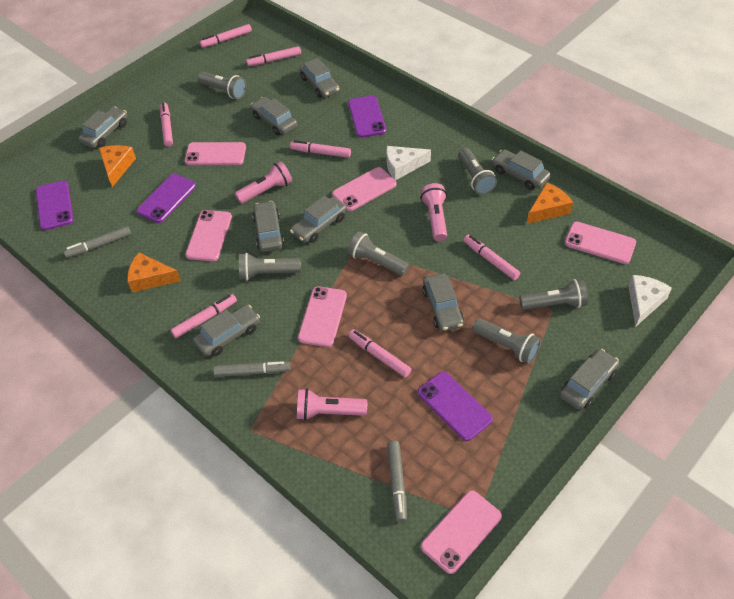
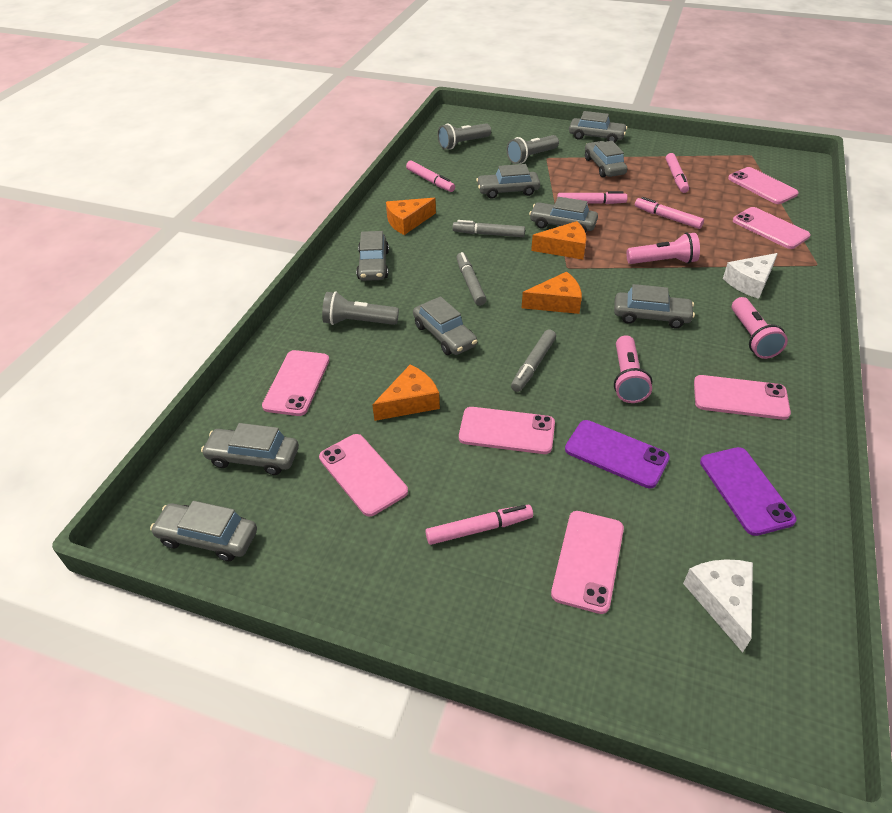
grey flashlight: [198,72,247,99] [239,252,301,281] [348,231,409,276] [458,148,497,195] [472,319,541,364] [519,279,588,310] = 6 -> [322,291,399,325] [438,123,491,150] [506,135,559,164] = 3
orange cheese: [99,145,136,187] [127,253,181,292] [527,183,573,224] = 3 -> [372,365,440,421] [386,198,436,235] [522,272,582,314] [531,221,586,260] = 4
pink marker: [160,103,173,147] [170,294,237,338] [200,24,252,48] [246,46,301,66] [290,140,351,158] [348,329,411,377] [464,235,520,280] = 7 -> [406,161,455,192] [425,505,533,545] [557,191,628,204] [635,197,704,229] [666,153,689,193] = 5
pink phone: [185,142,246,165] [185,210,232,261] [298,286,347,347] [332,167,397,211] [421,490,502,574] [565,221,636,264] = 6 -> [262,350,329,416] [319,434,408,516] [459,407,555,454] [551,511,624,614] [694,375,791,420] [728,167,799,204] [733,207,810,249] = 7
purple phone: [36,181,74,230] [136,174,196,223] [348,96,386,138] [418,372,493,441] = 4 -> [565,420,670,488] [700,447,796,536] = 2

